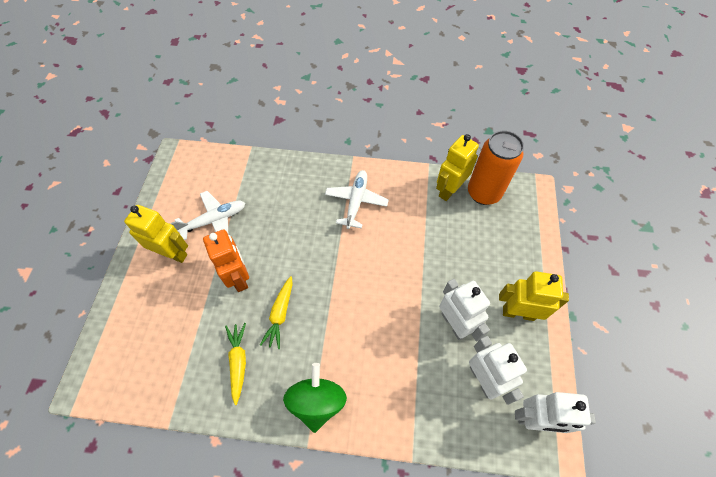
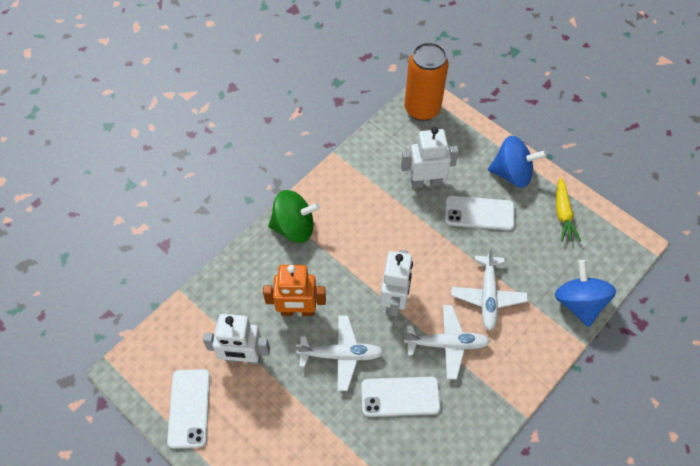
blue spinning top: none = 0 -> [488,136,547,188] [555,260,616,327] = 2
white phone: none = 0 -> [167,369,210,448] [361,377,441,417] [445,196,514,230] = 3
white plane: [170,191,245,240] [325,170,389,229] = 2 -> [296,315,383,391] [404,305,490,379] [451,247,528,331] = 3
yellow carrot: [225,323,246,405] [260,276,293,349] = 2 -> [556,177,581,242] = 1
yellow robot: [124,205,188,263] [436,134,479,201] [499,271,569,321] = 3 -> none = 0

